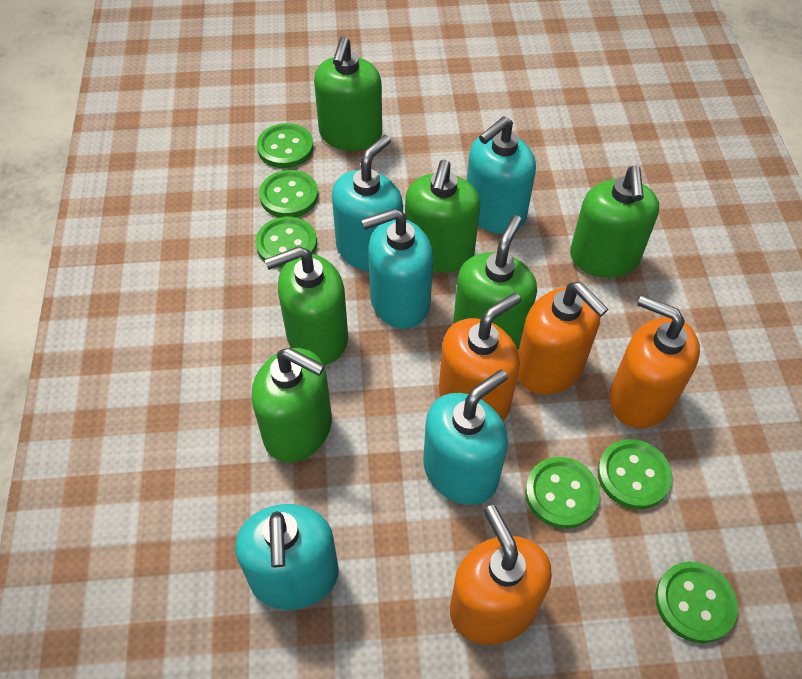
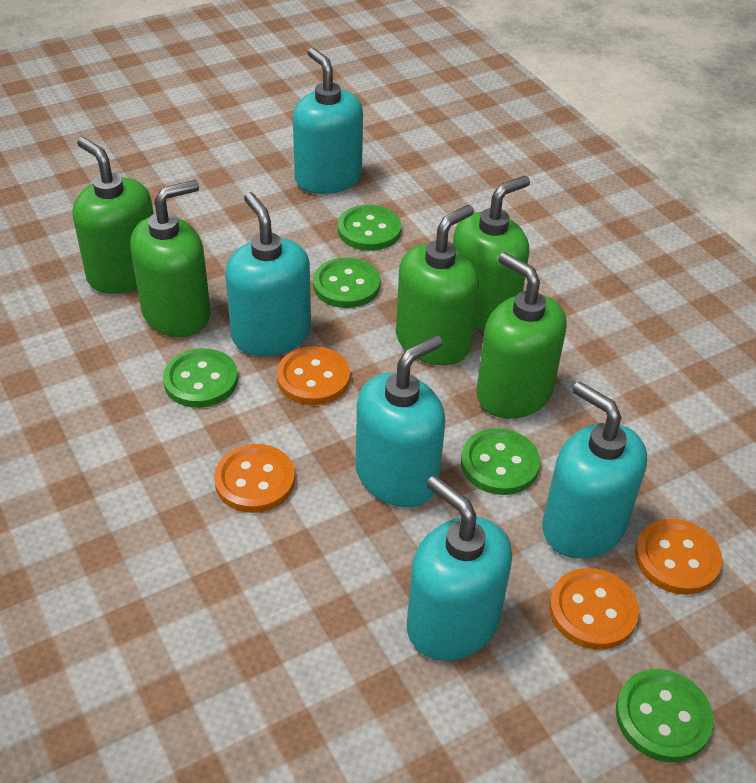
green button: [255,216,317,268] [257,123,313,168] [259,170,318,217] [525,457,600,529] [597,439,672,509] [655,562,738,643] = 6 -> [163,348,238,408] [313,257,380,308] [338,205,401,251] [461,428,540,495] [616,669,713,762] = 5
green soap dispenser: [252,348,332,462] [264,246,348,365] [314,36,382,151] [405,160,480,272] [453,215,537,350] [570,166,659,278] = 6 -> [73,137,154,294] [130,180,211,337] [396,205,479,365] [453,176,530,330] [476,252,567,418] = 5
orange button: none = 0 -> [214,444,295,513] [277,346,350,405] [549,568,639,650] [635,519,722,595] = 4
orange soap dispenser: [439,293,521,421] [450,505,552,645] [518,282,608,395] [609,295,700,428] = 4 -> none = 0

